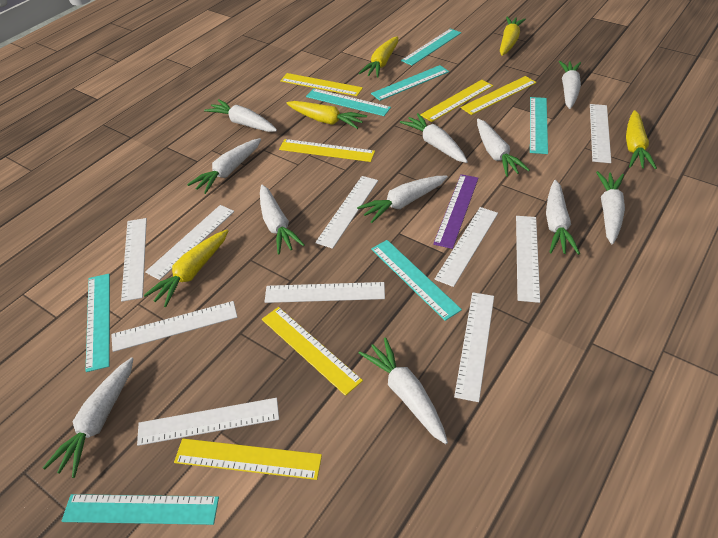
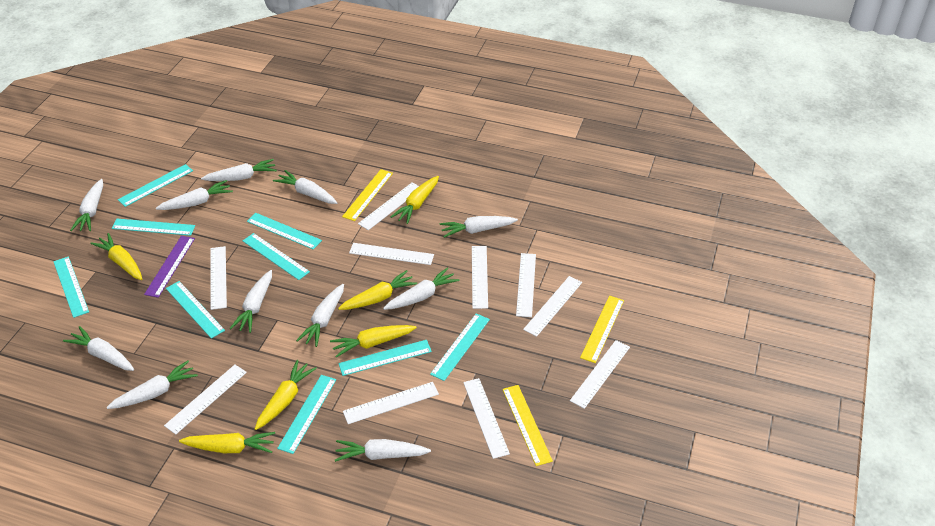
turquoise ruler: [61,494,219,525] [86,274,110,372] [306,88,391,116] [371,65,449,101] [371,240,462,321] [401,28,461,66] [530,97,548,154] = 7 -> [53,257,89,318] [112,219,195,236] [118,164,193,207] [166,281,225,339] [243,233,310,280] [247,213,322,250] [277,375,336,454] [338,340,432,376] [430,313,490,381] = 9
yellow carrot: [143,230,228,307] [287,101,367,129] [359,36,398,78] [500,17,526,56] [626,110,657,169] = 5 -> [90,233,142,280] [179,432,275,453] [255,360,317,430] [330,325,417,358] [338,270,417,310] [391,176,439,224] = 6
yellow ruler: [174,439,322,480] [262,307,363,396] [279,139,375,162] [280,73,363,96] [420,80,493,122] [461,76,536,115] = 6 -> [342,169,393,221] [502,385,553,466] [580,296,624,363] = 3

